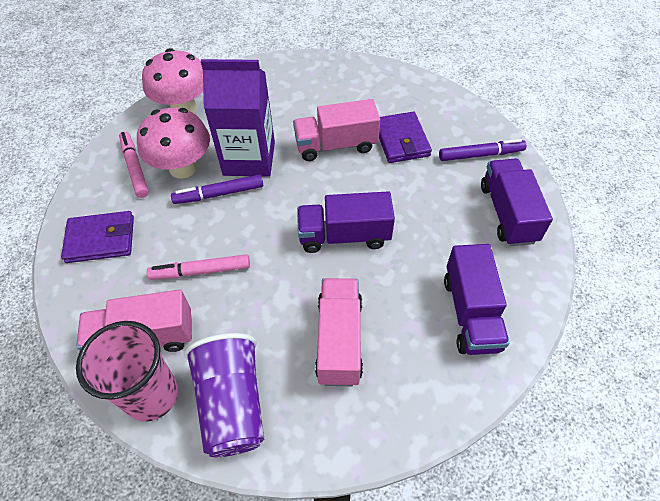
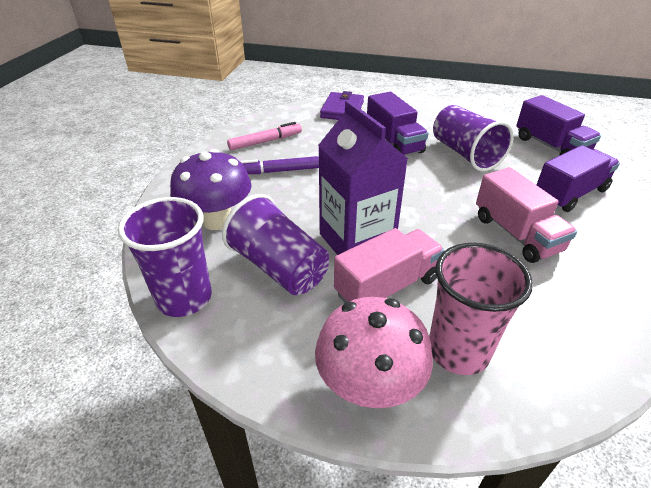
pink marker: [119,131,149,198] [147,254,250,280] = 2 -> [227,122,302,150] = 1
pink mushroom: [137,108,210,179] [142,48,203,113] = 2 -> [315,297,433,408] = 1
pink truck: [76,290,192,352] [293,99,380,161] [315,278,363,386] = 3 -> [334,228,445,303] [476,167,577,263] = 2
purple cup: [184,333,264,457] = 1 -> [118,197,212,317] [222,194,329,295] [433,105,514,172] = 3
purple marker: [171,174,263,204] [439,139,526,161] = 2 -> [240,156,319,174] = 1
purple mushroom: none = 0 -> [170,149,251,230] = 1
purple wallet: [61,211,134,263] [379,112,432,163] = 2 -> [320,91,364,120] = 1

